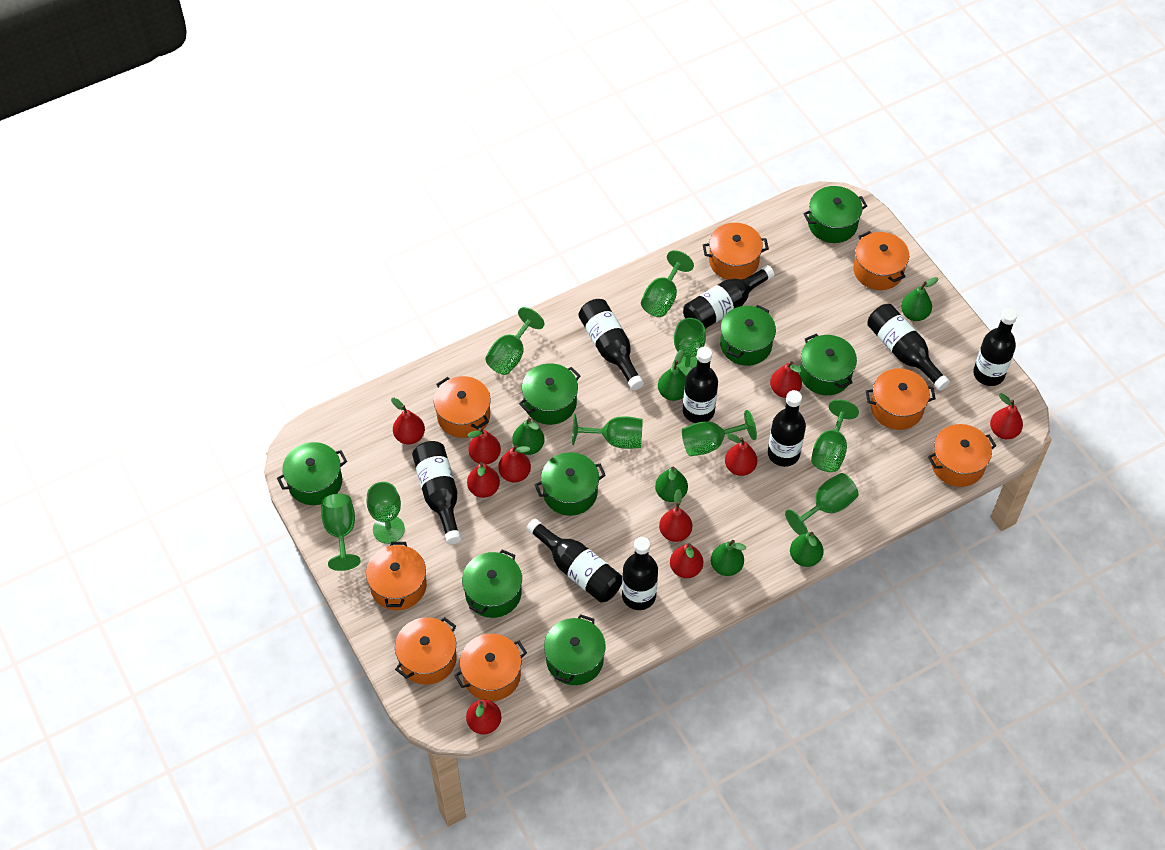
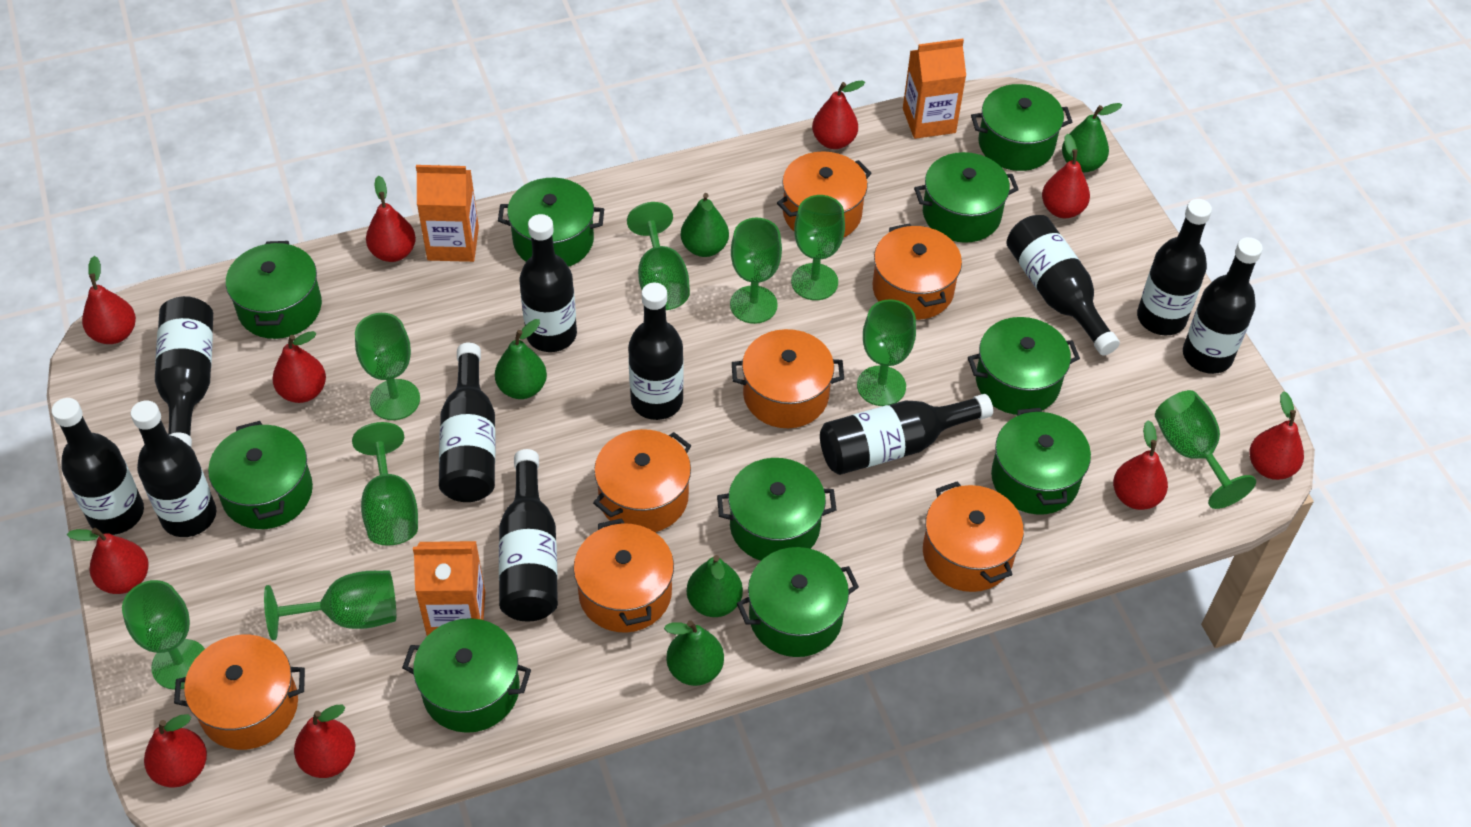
black bottle: [412,441,461,545] [526,519,622,602] [578,299,644,390] [622,537,658,610] [683,265,774,329] [683,347,718,423] [768,390,806,467] [867,304,950,391] [973,308,1017,386] = 9 -> [51,398,144,535] [131,400,216,537] [155,296,213,447] [439,342,495,502] [499,449,558,622] [519,214,577,352] [628,282,684,420] [820,394,993,475] [1007,215,1120,356] [1137,199,1212,335] [1183,237,1263,374] = 11
green pear: [512,418,545,455] [655,466,688,502] [658,350,686,401] [711,540,746,576] [790,532,824,567] [901,277,938,321] = 6 -> [495,319,547,399] [664,620,724,686] [681,193,729,257] [687,555,743,617] [1062,103,1122,172] = 5
green pot: [277,442,347,505] [462,549,522,618] [519,363,580,425] [535,452,606,516] [544,614,606,685] [720,305,776,366] [800,333,857,395] [803,186,867,243] = 8 -> [208,421,313,529] [226,241,322,339] [402,618,531,733] [498,178,604,267] [717,458,837,561] [737,547,859,657] [914,152,1019,243] [968,317,1080,415] [971,84,1072,171] [991,408,1091,514] = 10
orange carton: none = 0 -> [413,541,485,636] [416,165,479,262] [903,39,966,139] = 3
orange pot: [366,542,427,610] [395,617,457,685] [434,376,491,438] [454,634,527,701] [703,223,769,280] [853,231,909,290] [866,368,936,430] [928,424,996,487] = 8 -> [174,635,305,750] [573,518,674,632] [593,429,691,532] [732,329,844,428] [777,151,872,238] [873,223,962,320] [923,481,1024,592] = 7

